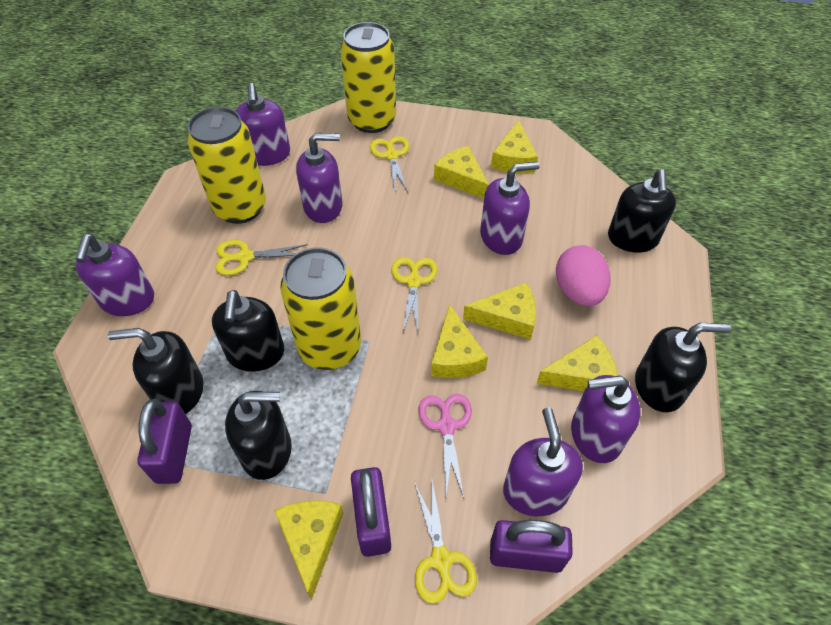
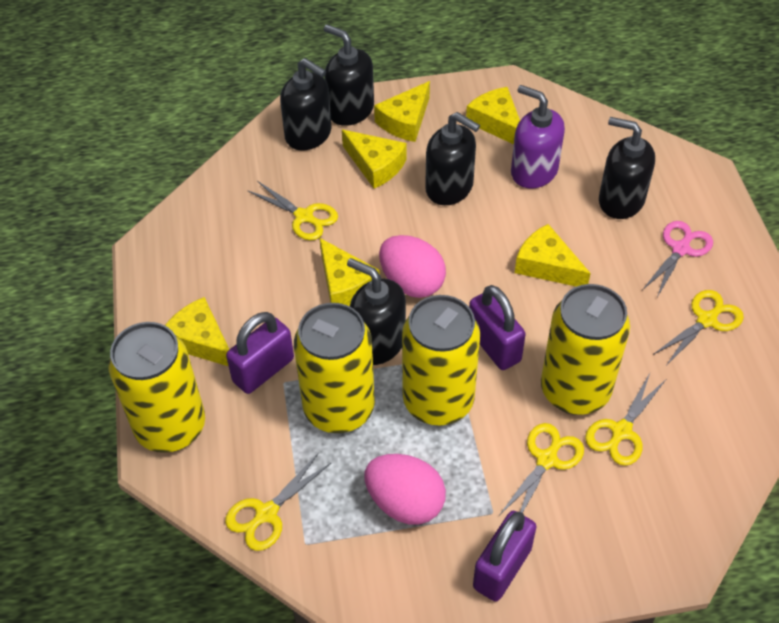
pink egg: [556,245,611,306] = 1 -> [364,454,446,525] [379,235,446,298] = 2
purple soap dispenser: [75,234,154,316] [236,83,290,166] [296,133,342,223] [480,161,539,255] [503,407,583,516] [571,375,641,463] = 6 -> [511,85,565,188] = 1
yellow can: [187,107,266,224] [280,247,361,370] [340,22,396,133] = 3 -> [108,322,205,453] [294,303,375,433] [402,295,480,426] [541,284,630,415] = 4
yellow scissors: [215,240,308,275] [370,136,409,192] [391,257,437,333] [414,480,477,604] = 4 -> [225,453,331,551] [248,181,338,240] [500,423,584,514] [585,373,666,466] [653,290,744,366] = 5

